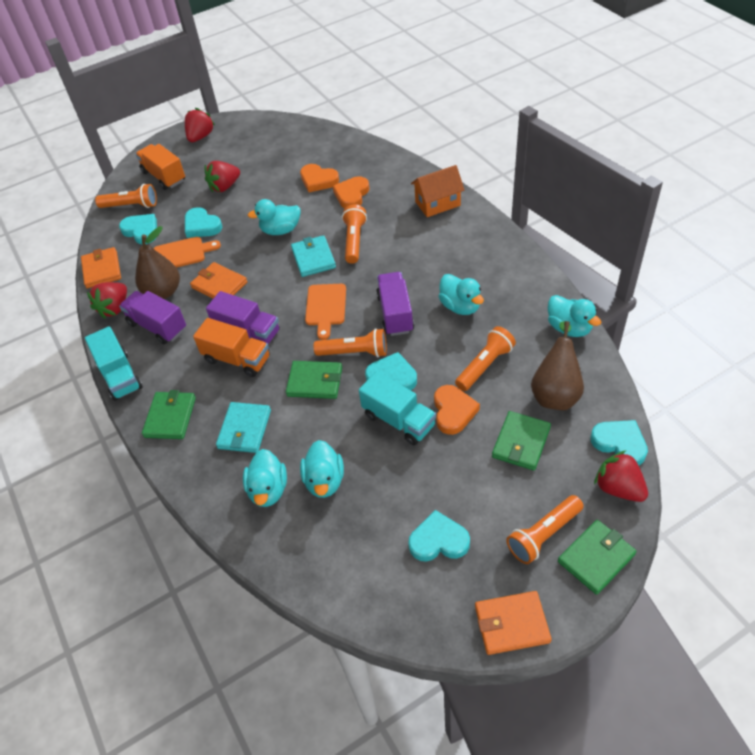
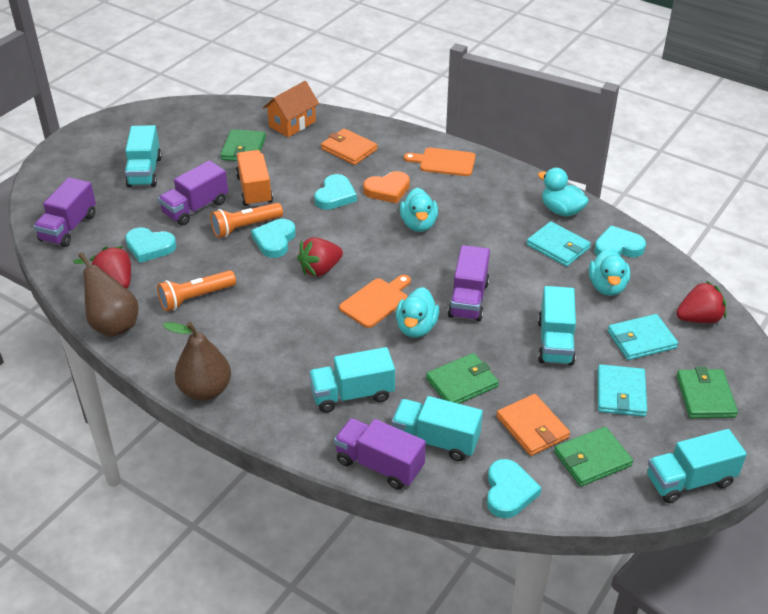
orange flashlight: [95,184,157,208] [314,328,387,357] [342,204,367,264] [455,326,516,391] [506,495,583,564] = 5 -> [157,270,236,311] [210,203,283,238] = 2
orange heart: [300,164,339,192] [333,176,370,208] [434,385,480,435] = 3 -> [363,171,410,203] = 1
orange truck: [136,144,185,190] [193,318,270,377] = 2 -> [235,150,273,207] = 1
orange wallet: [81,247,121,289] [190,262,247,299] [475,591,552,655] = 3 -> [321,128,378,165] [496,394,570,456] = 2
purple truck: [119,291,186,344] [206,291,280,344] [376,272,414,336] = 3 -> [34,177,96,247] [158,160,228,226] [334,418,426,490] [448,245,490,321] = 4
red strawberry: [87,282,127,319] [185,108,215,142] [204,161,240,192] [594,450,648,502] = 4 -> [90,246,131,289] [297,237,343,277] [676,281,726,323] = 3
turquoise duck: [243,449,287,507] [248,199,301,235] [300,440,344,498] [438,274,484,315] [548,295,601,337] = 5 -> [396,287,439,338] [400,188,438,232] [538,168,589,216] [589,247,630,296] = 4
turquoise truck: [85,326,143,401] [359,371,436,445] = 2 -> [125,125,162,187] [309,347,395,413] [391,396,483,461] [538,286,576,366] [647,429,747,503] = 5
turquoise wallet: [216,402,271,453] [291,235,336,277] = 2 -> [527,221,591,267] [598,364,647,417] [608,314,678,360] = 3

